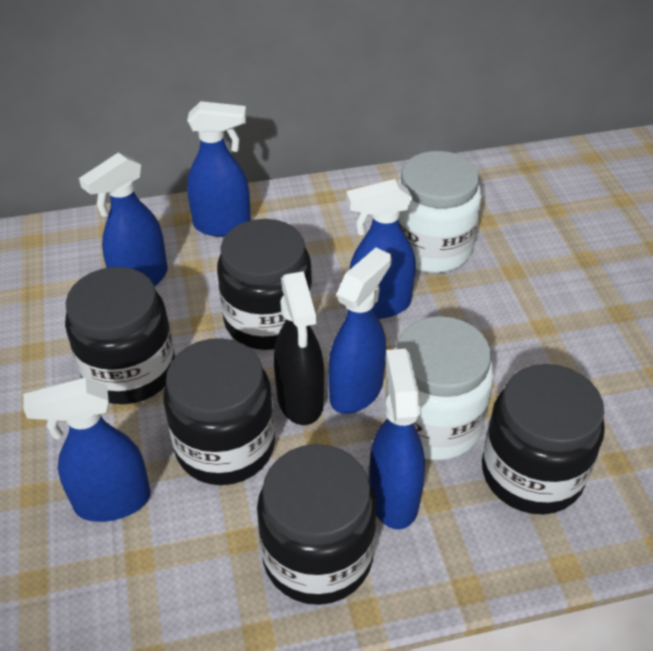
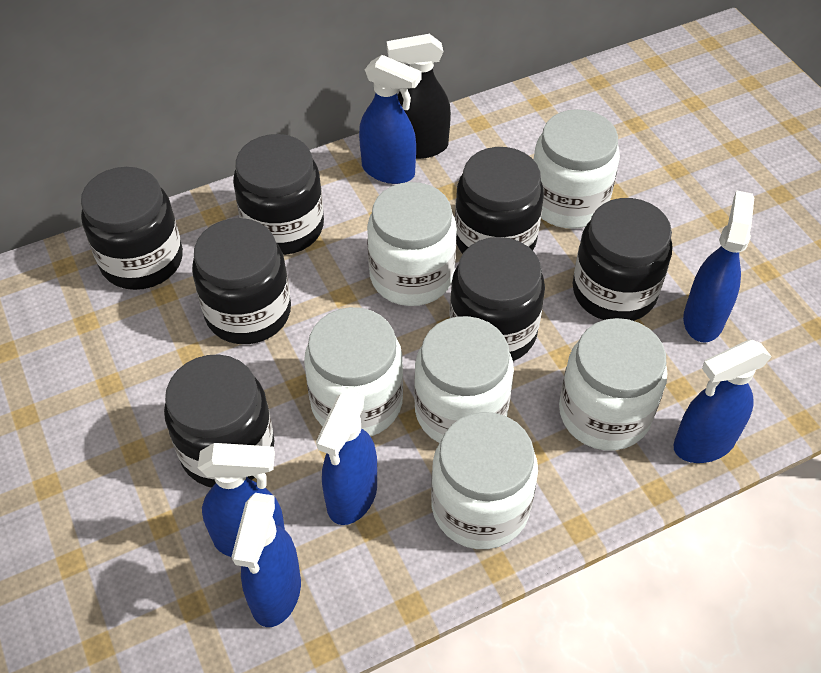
black jar: [65,267,175,404] [163,338,275,485] [217,219,313,350] [257,444,377,605] [482,364,605,514] = 5 -> [81,167,183,290] [164,354,274,488] [192,218,291,344] [233,134,324,255] [449,237,545,361] [455,147,544,254] [572,198,672,321] = 7
white jar: [385,316,494,460] [398,151,482,273] = 2 -> [304,307,403,437] [367,182,457,306] [414,316,514,443] [431,412,538,549] [533,109,620,229] [559,318,667,450] = 6

